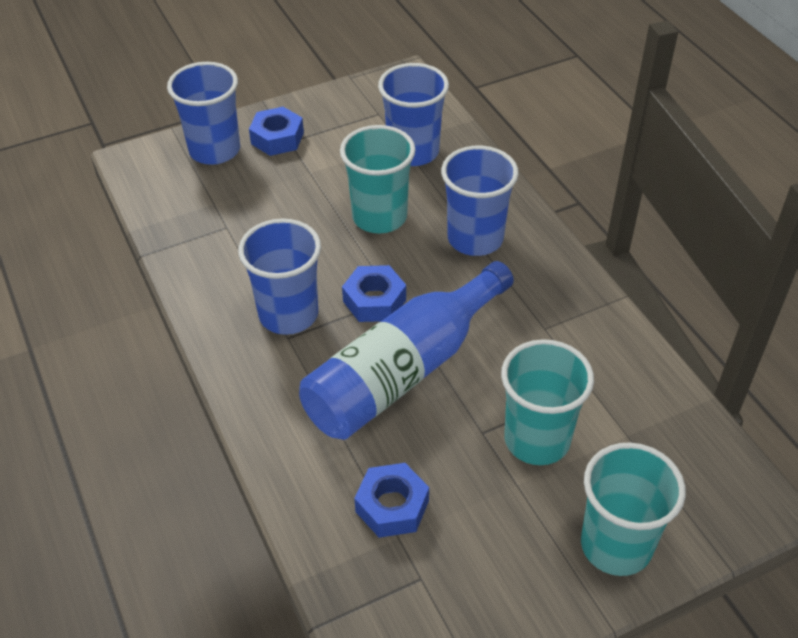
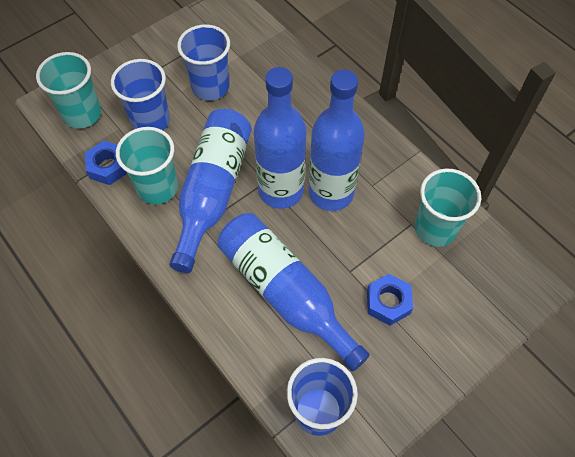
blue bottle: [299,261,514,440] = 1 -> [169,109,252,273] [218,213,370,372] [254,67,306,209] [309,70,365,211] = 4
blue cup: [167,62,240,165] [238,218,321,335] [378,63,449,166] [441,146,519,256] = 4 -> [111,59,170,130] [177,24,230,100] [287,358,358,436] = 3
blue nut: [249,107,304,156] [342,265,406,322] [354,463,429,538] = 3 -> [85,141,127,185] [367,274,413,326] = 2

